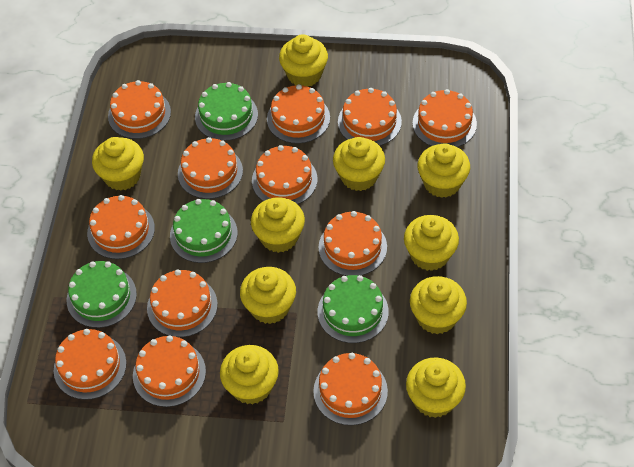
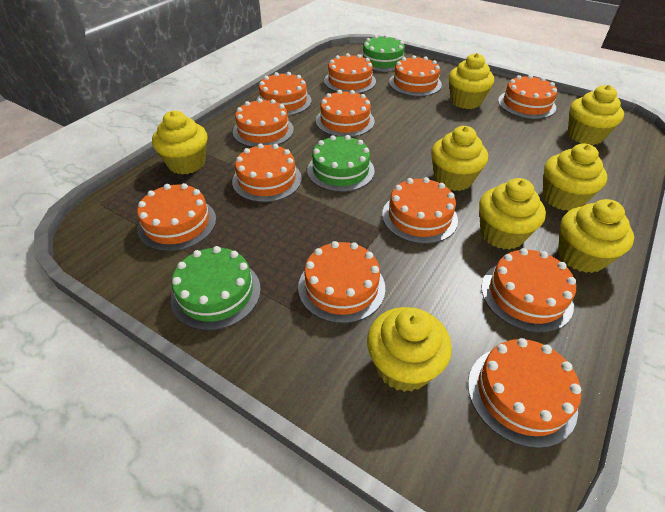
green cake: [67,261,137,328] [170,199,238,263] [195,82,258,141] [318,275,389,343] = 4 -> [171,246,261,330] [307,135,375,192] [361,35,406,72] = 3
yellow cupcake: [92,137,144,191] [220,345,279,404] [240,267,296,324] [251,197,305,253] [279,34,328,87] [333,137,385,191] [404,215,459,271] [406,358,466,418] [410,276,467,334] [417,143,470,198] = 10 -> [152,111,208,174] [367,307,452,392] [431,126,488,191] [449,53,494,109] [479,178,546,250] [542,143,607,211] [558,199,634,273] [568,85,624,145] = 8

